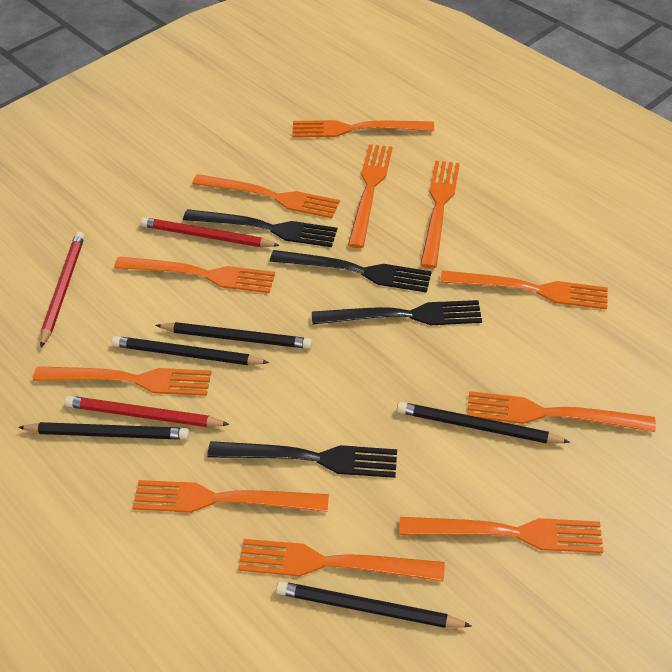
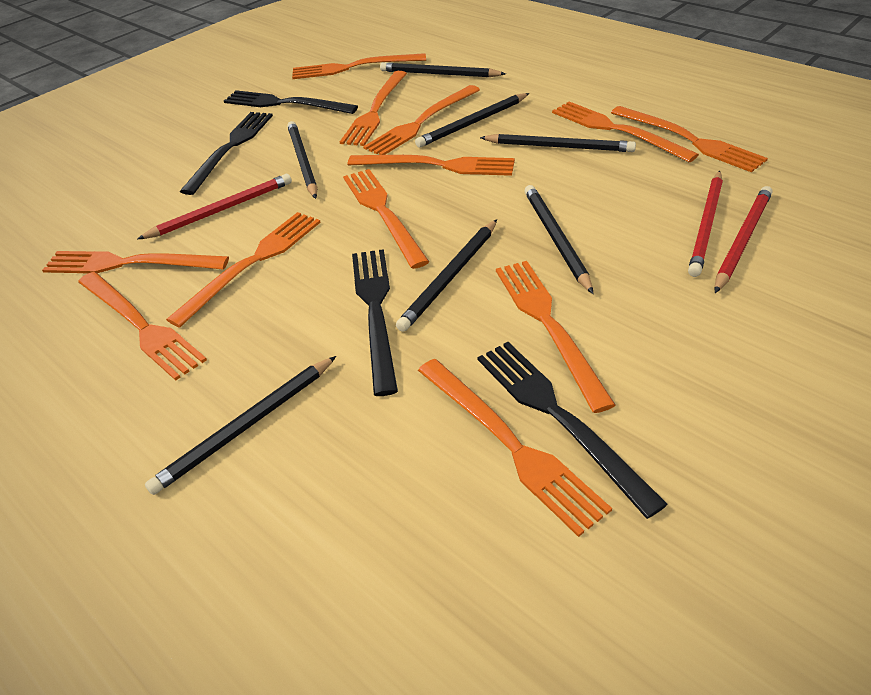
black pencil: [18,422,190,440] [112,336,269,365] [155,322,312,349] [276,581,472,628] [397,402,570,443] = 5 -> [145,356,336,495] [287,121,317,199] [380,62,506,77] [396,219,497,332] [415,93,530,148] [480,134,636,152] [525,185,593,294] = 7
orange fork: [33,366,211,396] [114,256,275,293] [132,480,329,513] [192,174,340,218] [238,539,445,582] [292,120,434,137] [348,144,393,248] [399,517,604,553] [420,161,460,268] [440,270,608,310] [467,391,656,432] = 11 -> [42,251,229,273] [78,272,207,381] [166,212,321,328] [292,53,426,79] [340,71,407,146] [343,169,429,269] [348,155,515,176] [363,85,480,155] [418,359,612,537] [496,261,616,413] [552,101,699,162] [611,106,768,173] = 12

